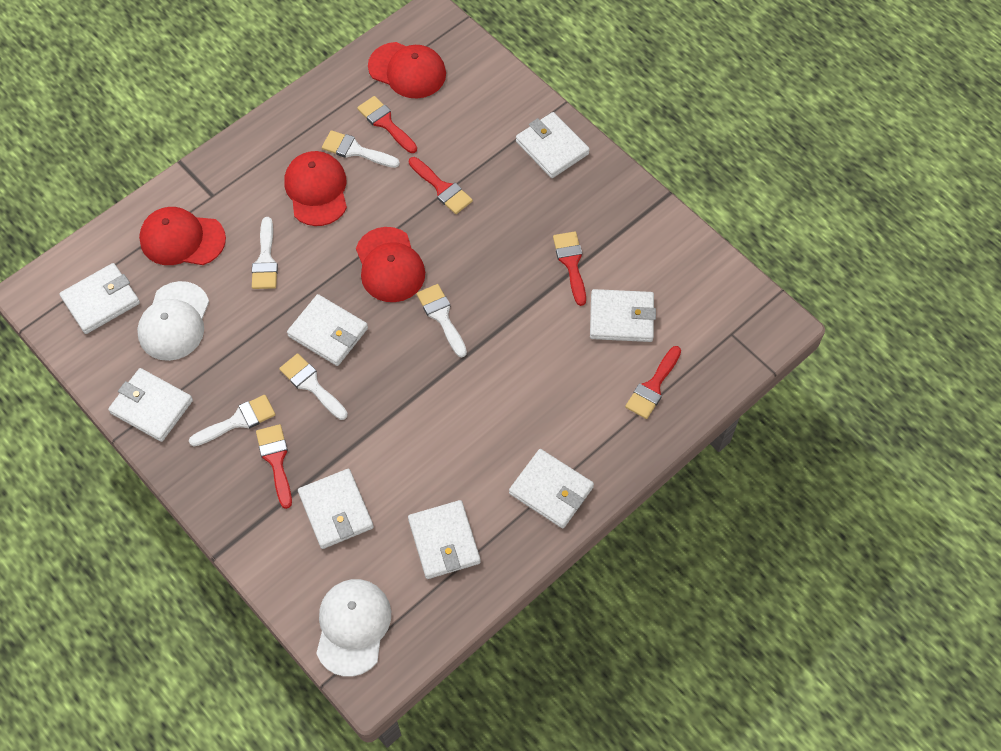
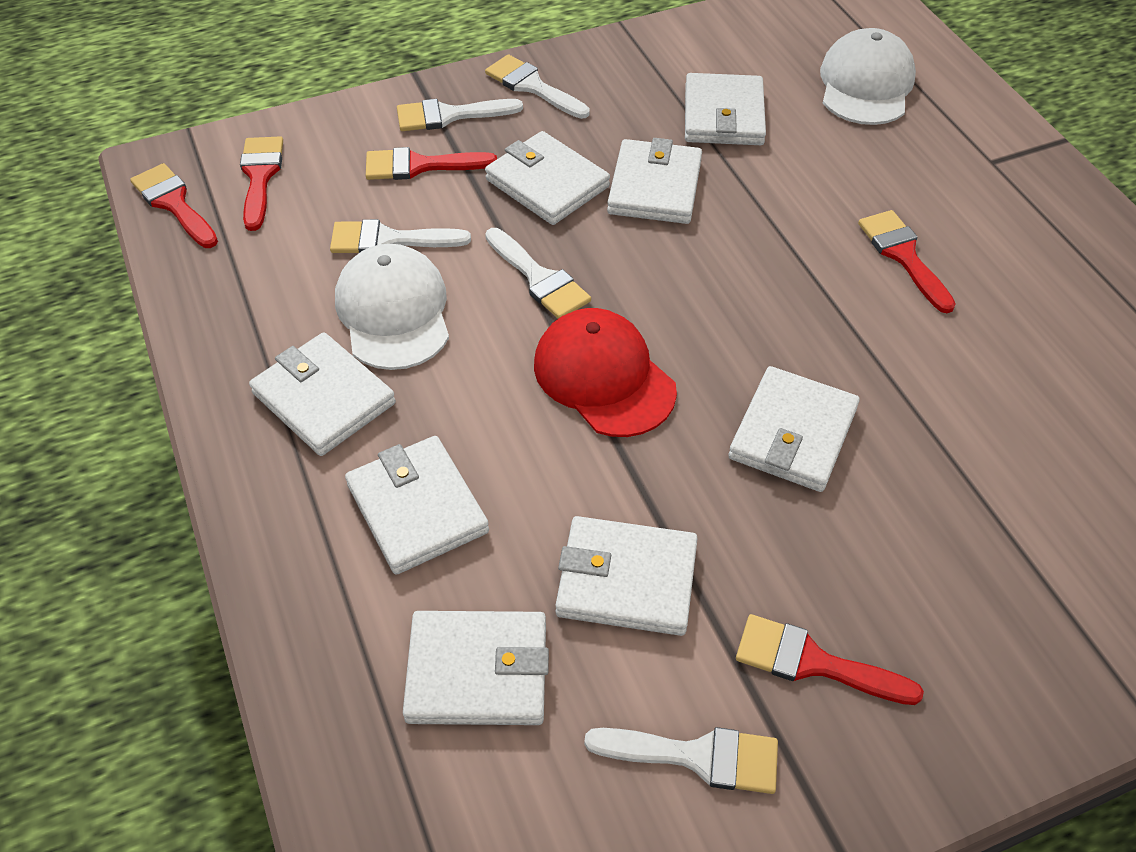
red cap: [139,207,226,265] [284,151,347,226] [356,227,425,302] [368,42,446,98] = 4 -> [534,308,677,437] = 1

